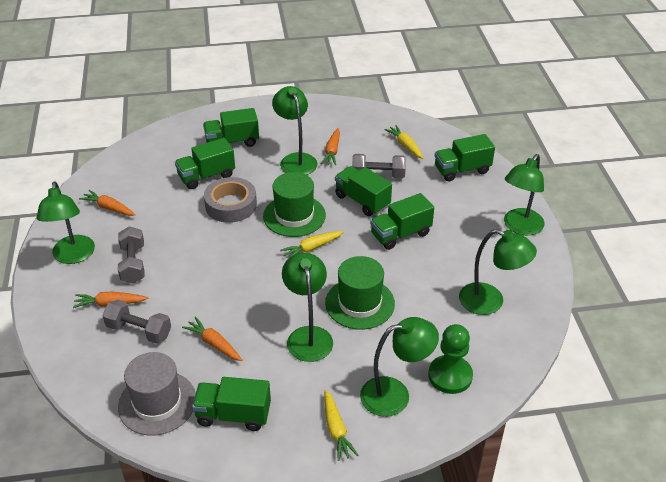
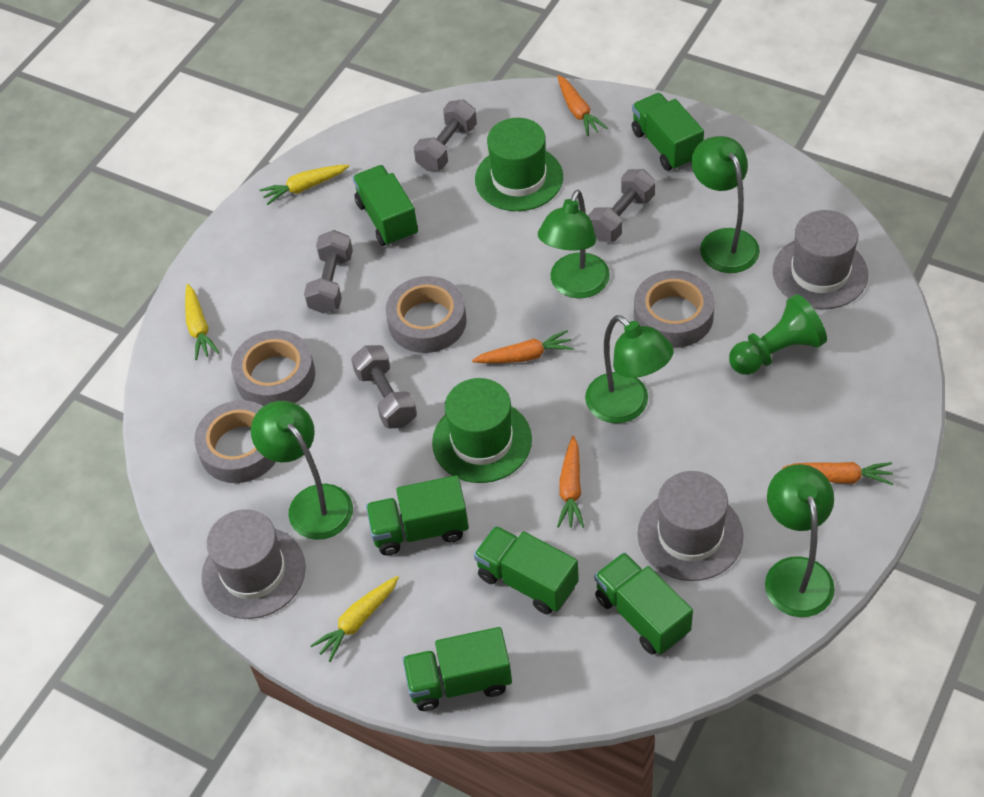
green lamp: [37,182,95,264] [272,86,317,175] [282,253,333,362] [360,317,439,417] [459,229,537,315] [504,154,545,235] = 6 -> [251,401,353,540] [538,190,610,298] [585,315,674,423] [691,136,760,273] [765,464,835,617] = 5
grey dumbbell: [102,299,171,344] [118,226,145,284] [352,154,406,178] = 3 -> [304,230,353,314] [351,345,417,429] [414,99,477,171] [588,169,655,242] = 4
grey hat: [118,352,196,436] = 1 -> [201,509,306,619] [637,471,743,581] [773,210,868,309] = 3
grey tape: [204,177,257,223] = 1 -> [195,400,276,483] [231,330,315,406] [386,276,467,353] [634,270,715,348] = 4

